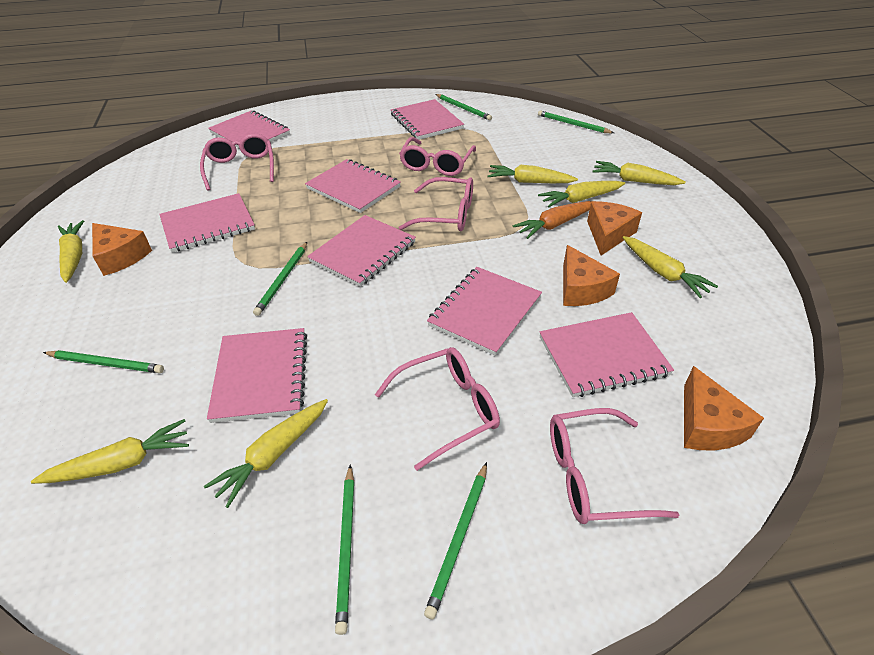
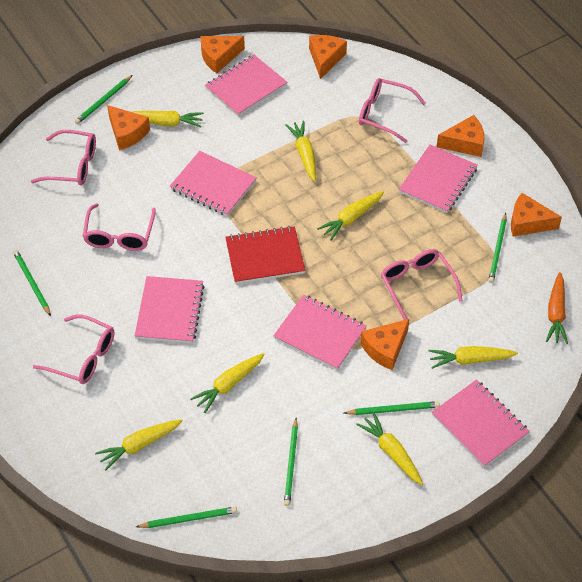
orange cheese: [92,223,152,276] [563,245,620,306] [587,202,642,255] [684,366,764,450] = 4 -> [107,105,150,150] [200,36,245,73] [309,35,347,79] [360,319,410,370] [437,115,485,157] [511,193,562,236] = 6
pink notebook: [159,193,255,253] [207,328,307,423] [208,110,290,148] [305,159,401,213] [307,215,416,287] [391,99,464,140] [427,267,542,356] [540,312,674,397] = 8 -> [135,276,205,343] [170,151,257,216] [205,55,287,116] [273,295,367,370] [399,145,478,213] [432,380,530,467] = 6
red notebook: none = 0 -> [225,226,305,284] = 1

